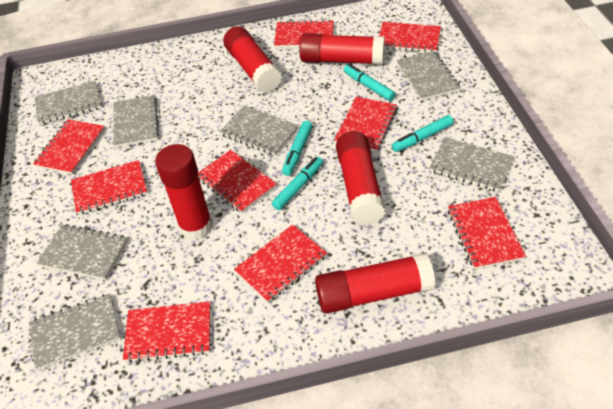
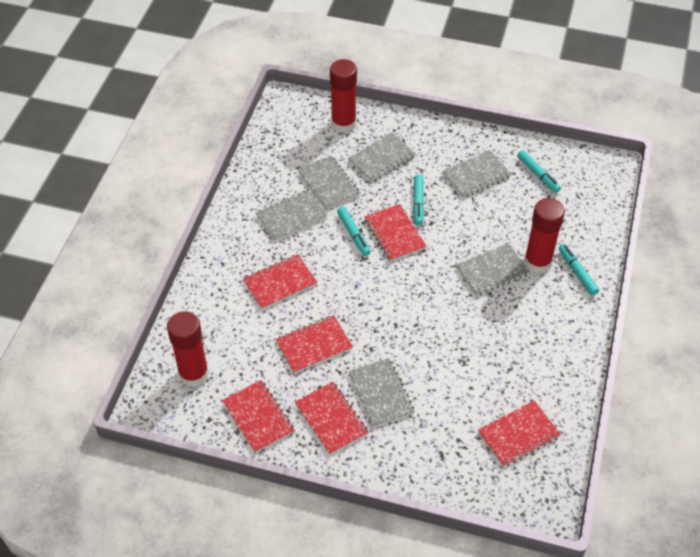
grey notebook: [29,293,121,370] [35,81,101,125] [37,224,128,280] [114,95,159,148] [220,105,299,156] [397,51,461,101] [430,137,514,192] = 7 -> [256,190,327,241] [298,155,360,210] [348,132,416,182] [348,358,415,428] [442,150,511,198] [456,243,530,296] = 6
red glue stick: [155,144,213,240] [223,26,282,93] [299,33,385,65] [315,253,435,314] [336,131,385,225] = 5 -> [167,311,209,387] [330,59,357,133] [524,198,565,273] = 3
red notebook: [33,119,105,175] [71,160,147,215] [123,301,210,362] [198,150,277,213] [234,225,327,303] [274,20,333,48] [334,97,397,152] [379,22,441,52] [448,197,526,269] = 9 -> [222,380,295,453] [243,254,317,310] [276,315,353,373] [295,382,368,455] [364,204,427,262] [478,400,561,467] = 6

